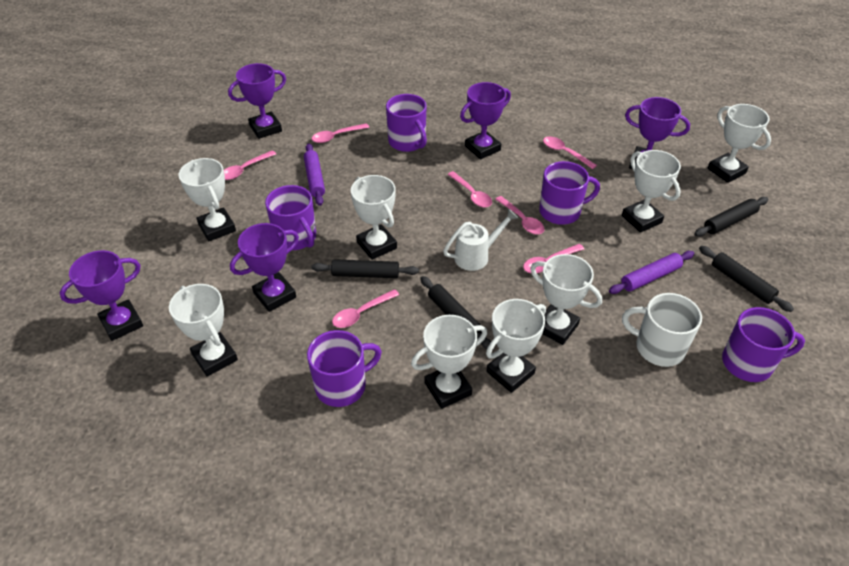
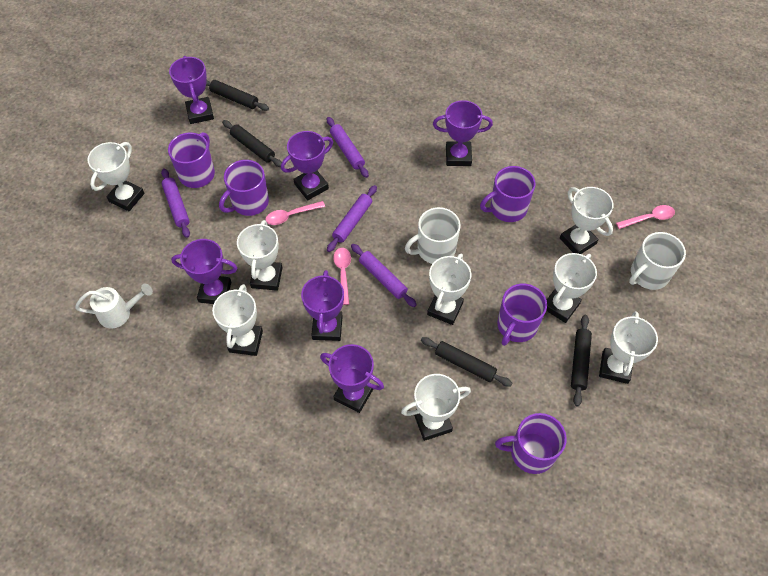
pink spoon: [224,150,276,180] [311,123,369,143] [332,289,399,328] [447,171,492,208] [495,196,545,234] [523,244,584,273] [543,136,597,169] = 7 -> [266,201,325,225] [333,248,351,305] [616,205,675,229] = 3
purple rolling pin: [304,143,325,206] [609,251,694,294] = 2 -> [161,168,190,238] [327,117,369,178] [327,185,377,252] [351,244,417,307] = 4
purple trophy: [60,250,143,341] [228,63,286,139] [230,223,299,312] [460,82,511,159] [625,97,690,169] = 5 -> [169,56,214,124] [171,239,237,304] [281,131,333,200] [301,270,344,341] [320,344,384,413] [433,100,493,166] = 6
white mug: [622,293,702,367] = 1 -> [405,207,461,264] [629,232,686,290] = 2

